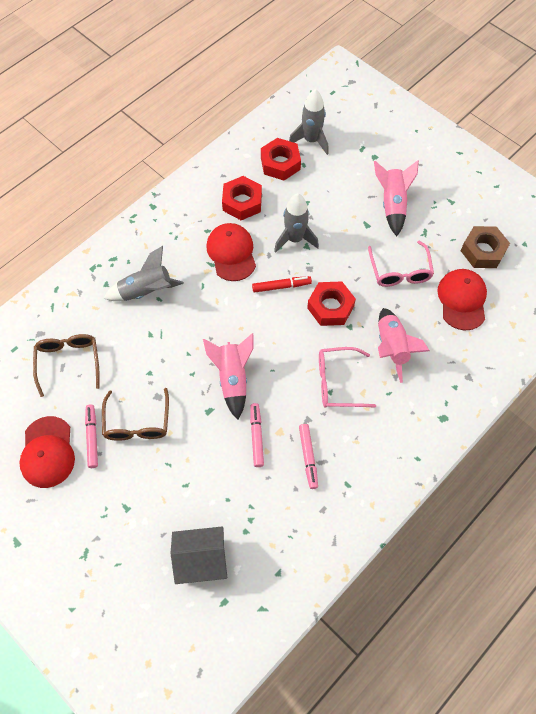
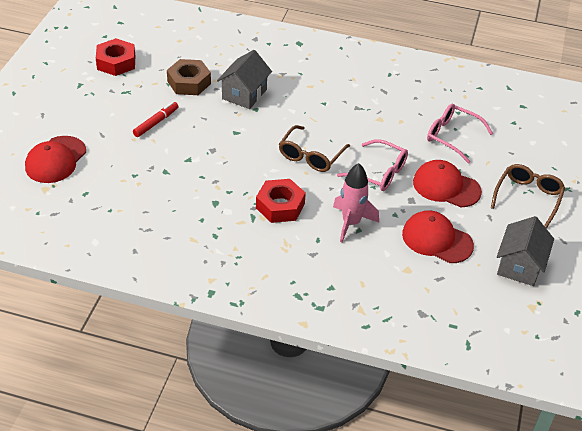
grey house: [171,526,227,584] = 1 -> [217,50,272,109] [497,216,554,286] = 2
grey rocket: [103,246,184,301] [274,193,319,253] [289,89,329,155] = 3 -> none = 0
pink marker: [85,405,98,468] [250,403,264,467] [299,424,318,489] = 3 -> none = 0
pink rocket: [203,333,253,420] [374,160,419,236] [378,308,430,383] = 3 -> [333,163,379,242] = 1
red nut: [222,176,262,220] [261,138,301,180] [307,281,356,326] = 3 -> [96,38,135,76] [256,179,306,223] = 2

